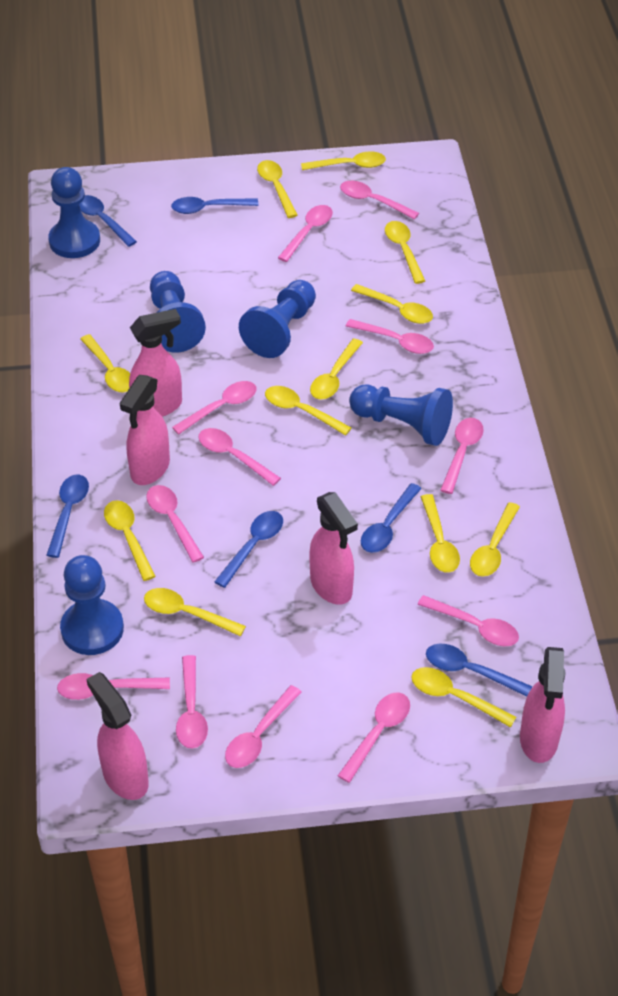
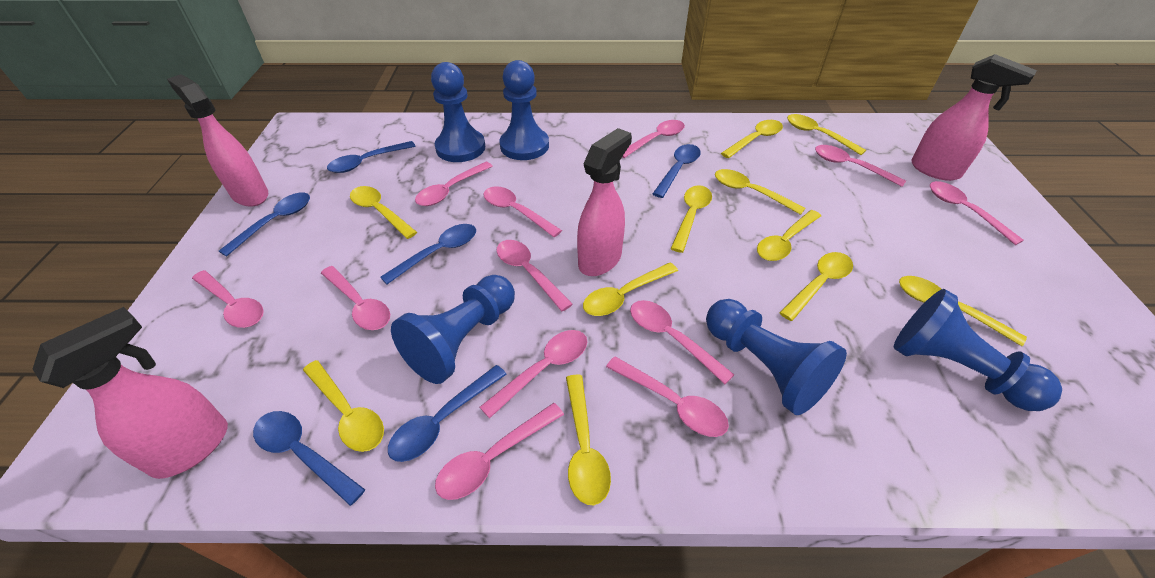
pink spray bottle: [86,672,149,800] [120,375,170,485] [129,309,182,417] [309,492,358,605] [520,647,566,763] = 5 -> [33,307,228,479] [167,74,268,207] [577,128,632,276] [911,54,1037,181] = 4
yellow spoon: [80,334,130,392] [104,500,156,581] [144,588,246,636] [257,160,298,218] [265,386,351,436] [301,152,386,170] [310,338,363,400] [351,284,433,324] [385,221,425,284] [411,667,516,728] [421,494,460,573] [470,502,520,577] = 12 -> [303,360,384,452] [350,186,417,239] [566,374,611,505] [583,263,678,316] [671,185,712,253] [715,169,805,215] [721,120,783,158] [757,210,821,261] [779,252,853,321] [787,114,866,155] [899,276,1027,346] = 11

